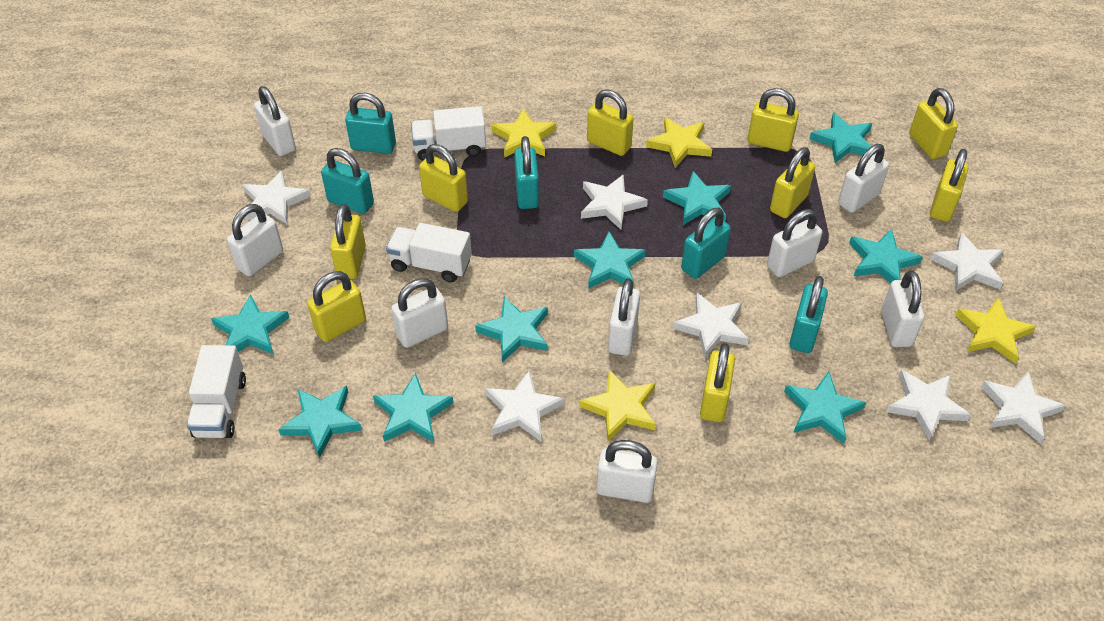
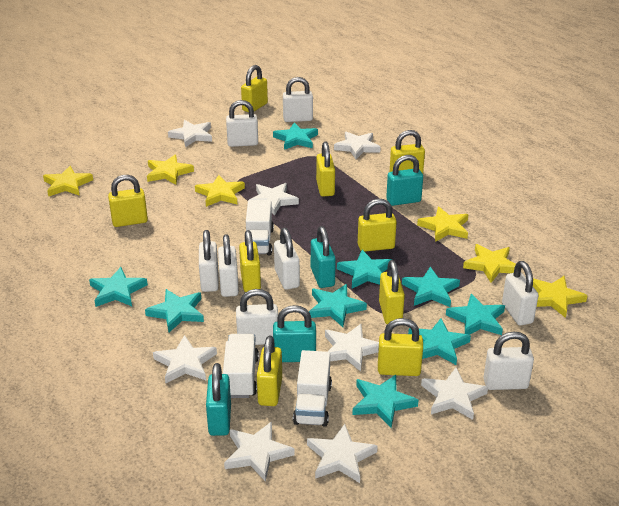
turquoise padlock: [321,148,374,214] [345,93,396,154] [514,136,539,209] [681,208,731,279] [789,276,828,353] = 5 -> [206,363,231,436] [273,305,316,362] [311,226,336,288] [386,155,423,206] = 4
white star: [242,170,311,224] [485,371,564,441] [581,174,648,230] [673,293,749,358] [886,369,971,441] [930,232,1004,291] [981,372,1066,444] = 7 -> [153,335,217,383] [168,120,212,147] [224,421,295,482] [249,183,299,216] [307,424,378,483] [325,324,379,372] [334,131,381,159] [421,368,488,420] = 8
yellow star: [491,109,556,157] [579,369,656,441] [646,117,712,168] [955,297,1036,364] = 4 -> [43,166,93,197] [147,154,194,185] [195,175,245,207] [417,207,469,242] [463,244,516,283] [533,276,588,318] = 6

